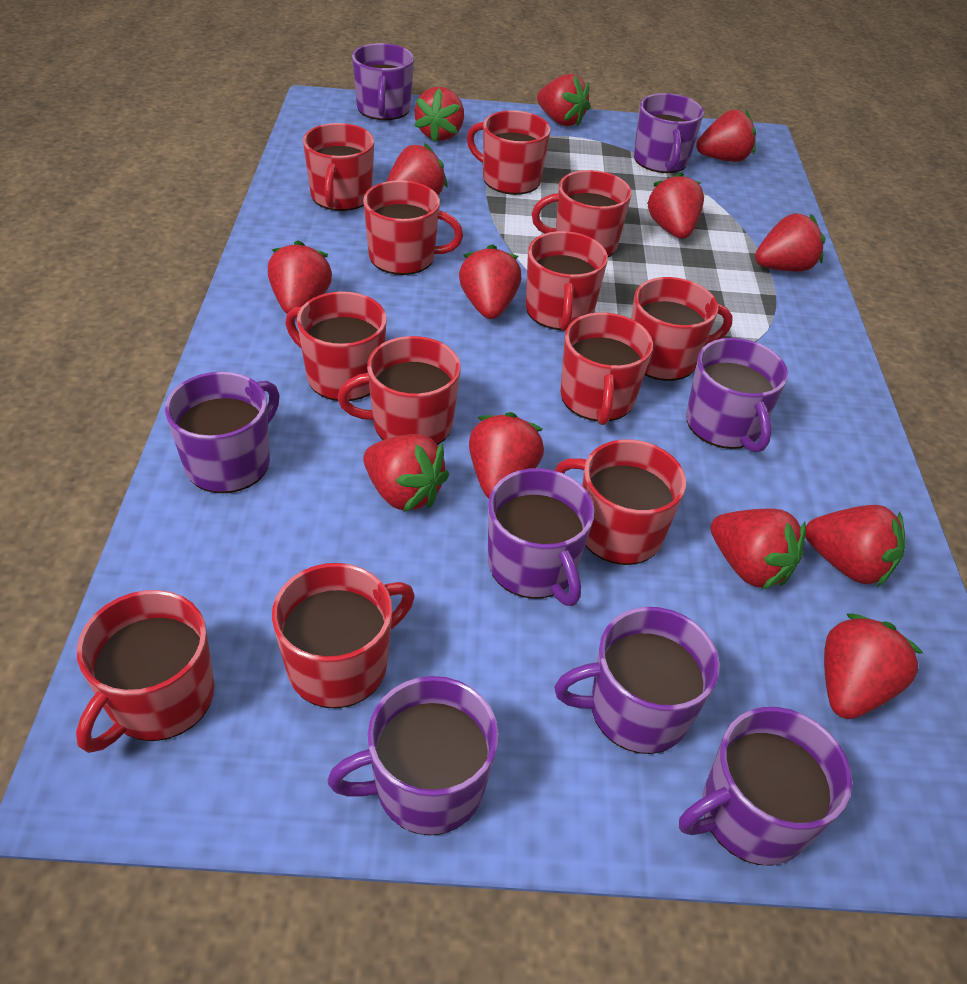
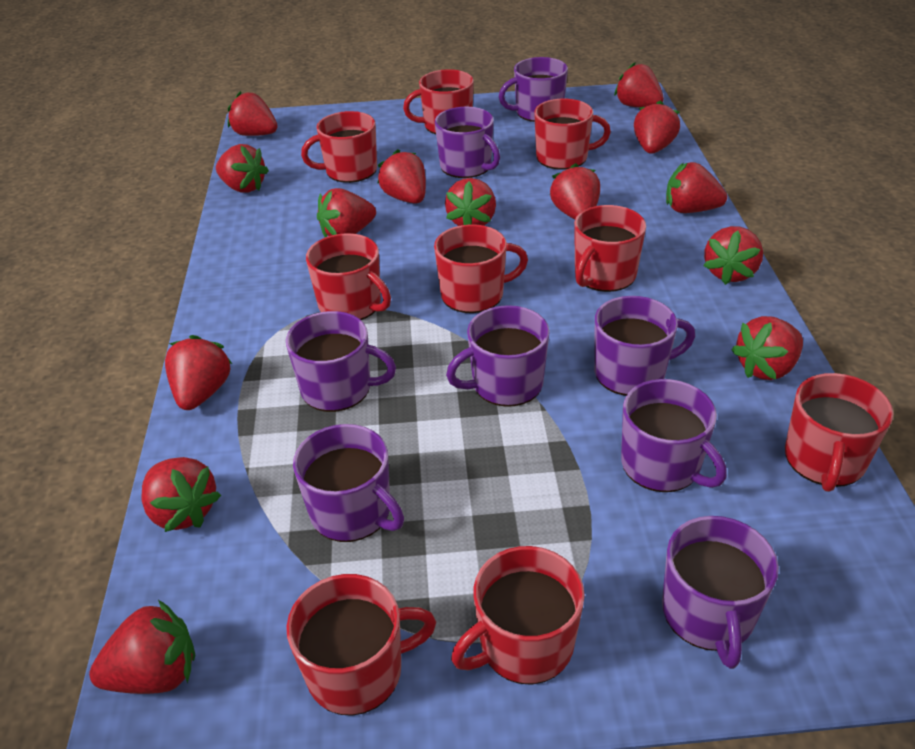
red mug: [76,590,215,753] [272,563,415,708] [285,291,387,401] [303,123,374,211] [338,336,461,445] [363,180,463,275] [467,110,551,195] [526,231,608,331] [532,170,632,257] [554,439,686,565] [560,312,653,425] [631,277,733,381] = 12 -> [286,574,436,716] [301,111,377,183] [306,233,391,320] [403,69,474,134] [434,225,528,313] [451,546,585,685] [534,99,611,170] [574,205,646,292] [785,373,893,492] = 9
red strawberry: [268,240,332,314] [363,434,449,512] [387,143,448,195] [414,87,464,142] [459,244,521,319] [469,412,544,498] [537,74,591,126] [647,172,704,239] [696,110,756,162] [710,509,806,590] [755,213,825,272] [805,505,905,587] [824,613,924,719] = 13 -> [89,600,196,694] [141,457,221,532] [165,335,232,410] [216,144,269,193] [228,91,278,136] [317,188,376,237] [377,149,426,204] [445,178,496,226] [550,163,600,219] [614,62,664,108] [634,101,680,154] [666,162,727,213] [704,226,763,285] [731,316,803,380] = 14

